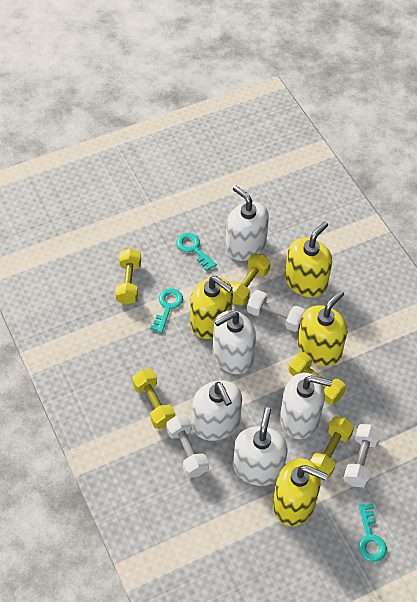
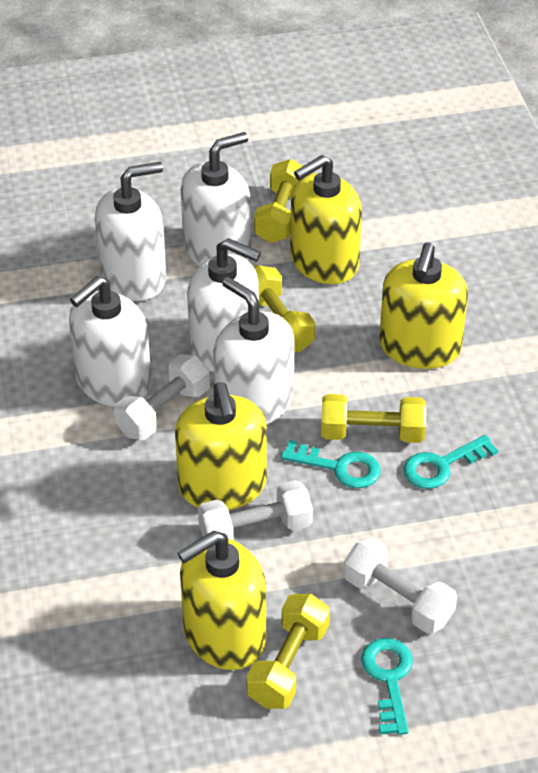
yellow dumbbell: [115,248,141,305] [132,369,175,429] [231,253,270,305] [288,352,346,405] [310,416,354,478] = 5 -> [246,594,330,709] [254,159,303,243] [254,265,315,352] [321,394,426,443] = 4

